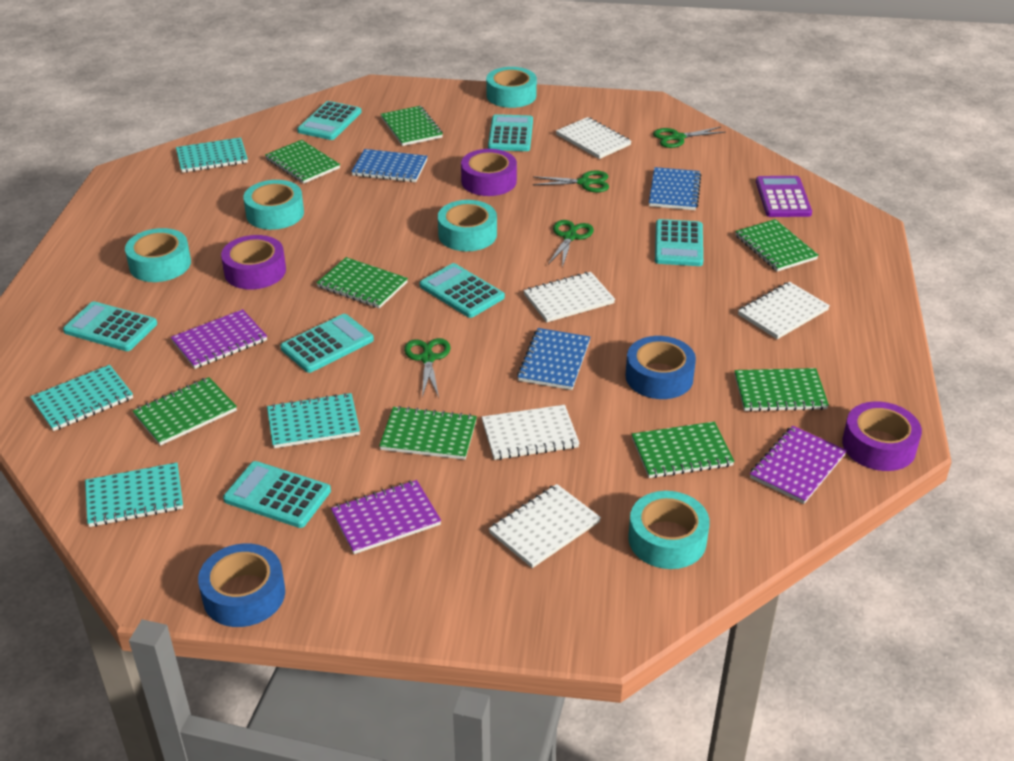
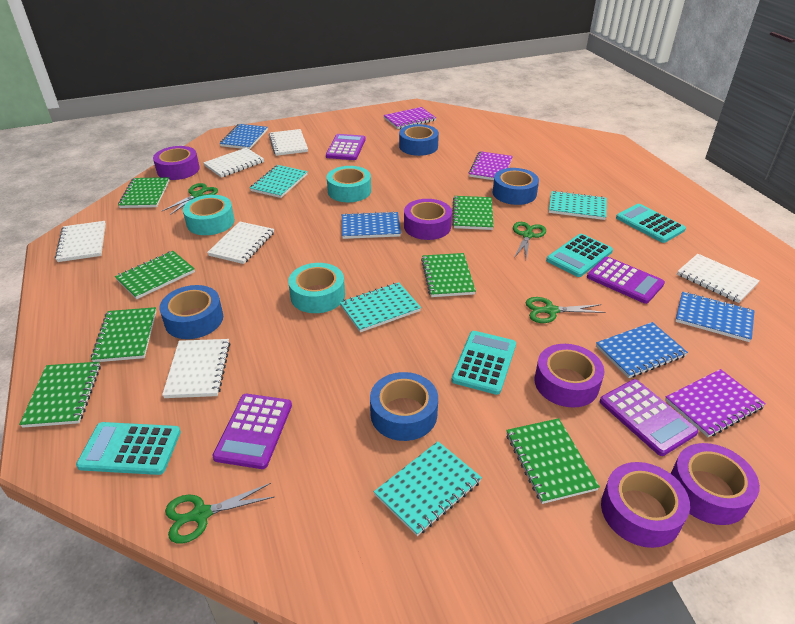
blue notebook: [351,149,428,182] [517,328,591,390] [649,167,702,210] = 3 -> [219,124,268,149] [342,211,401,239] [596,322,688,378] [675,292,754,342] = 4
blue tape: [198,543,285,627] [625,336,696,399] = 2 -> [159,285,223,339] [370,372,438,441] [399,124,439,156] [493,168,539,205] = 4
green notebook: [133,377,237,446] [265,140,340,184] [316,257,408,308] [379,406,477,460] [381,106,443,146] [632,422,735,478] [734,368,829,412] [735,219,819,272] = 8 -> [19,362,101,428] [91,307,156,362] [115,251,195,299] [118,177,170,208] [421,253,476,297] [452,196,494,230] [506,418,600,504] = 7
purple calculator: [756,176,812,217] = 1 -> [212,394,292,469] [326,134,366,160] [587,257,665,304] [600,379,698,456] = 4
purple tape: [221,235,286,290] [461,149,517,196] [842,401,922,471] = 3 -> [153,146,200,180] [404,199,452,240] [534,344,604,408] [601,462,690,548] [670,443,760,525] = 5
turquoise calculator: [63,301,157,351] [223,461,331,528] [280,314,374,373] [297,101,362,140] [419,263,505,318] [488,114,533,151] [655,219,703,266] = 7 -> [76,422,181,475] [451,331,516,395] [546,234,613,277] [616,204,686,243] = 4
turquoise tape: [125,228,191,282] [243,180,304,230] [438,200,497,251] [486,67,537,108] [628,491,710,569] = 5 -> [183,195,235,235] [288,263,345,313] [327,166,371,202] = 3
white notebook: [482,405,580,460] [489,484,601,568] [523,272,615,322] [556,117,632,159] [738,282,830,339] = 5 -> [55,221,106,262] [162,339,230,398] [203,148,264,178] [207,221,274,264] [269,129,308,156] [677,254,760,303] = 6

